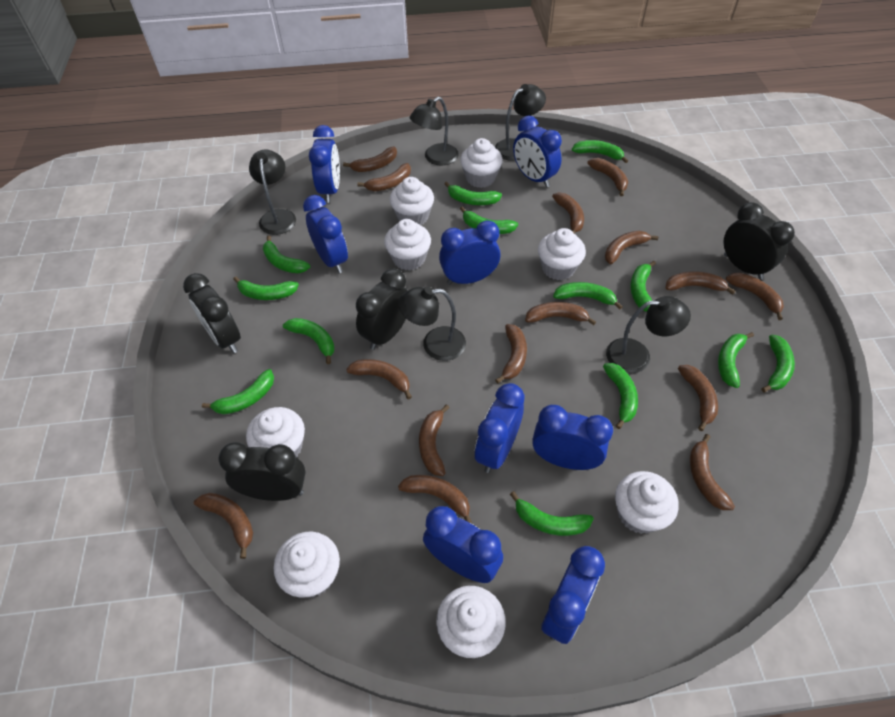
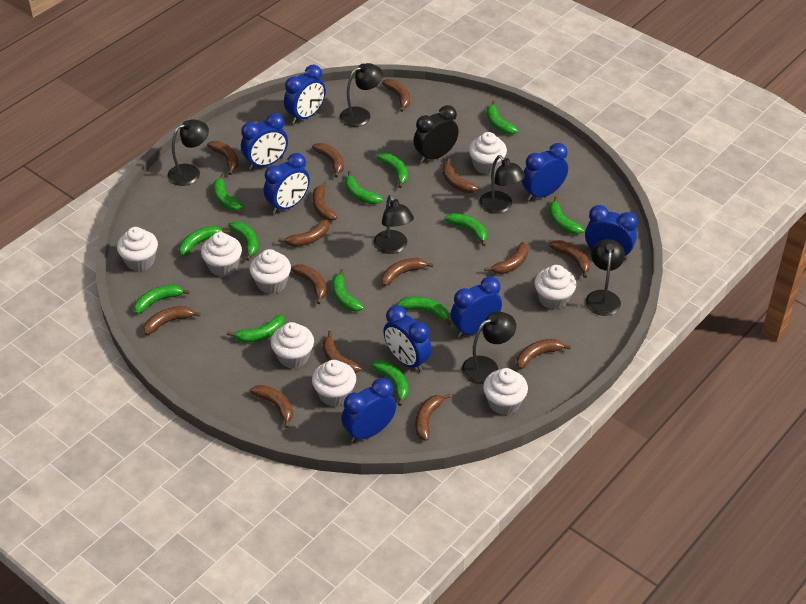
black clock: [183,273,241,353] [218,442,306,501] [356,269,408,350] [723,202,795,280] = 4 -> [414,105,459,163] = 1
black lamp: [249,149,296,235] [398,286,466,361] [410,97,459,166] [495,84,546,161] [606,296,691,373] = 5 -> [167,119,209,186] [340,63,383,127] [374,195,414,254] [462,312,516,384] [479,155,525,214] [585,239,625,316] = 6

